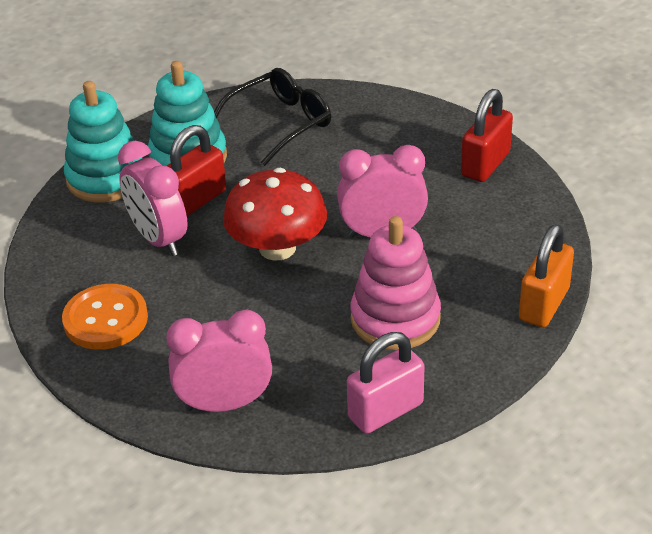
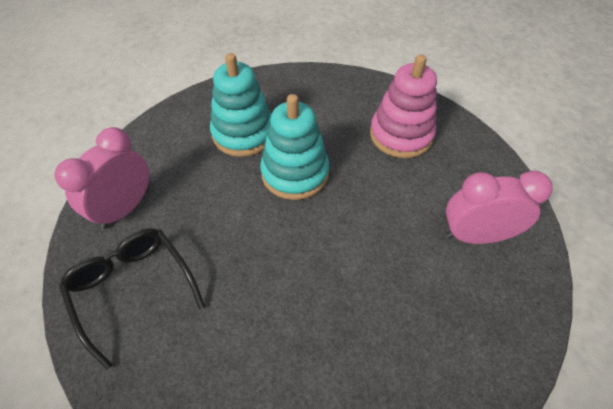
orange button: [62,284,148,350] = 1 -> none = 0
orange padlock: [519,224,574,327] = 1 -> none = 0
pink clock: [118,141,188,256] [166,309,272,412] [337,145,428,238] = 3 -> [55,127,149,229] [446,171,553,244] = 2
pink padlock: [347,332,425,434] = 1 -> none = 0
red mushroom: [223,168,327,261] = 1 -> none = 0
red padlock: [167,125,226,216] [461,89,513,182] = 2 -> none = 0

